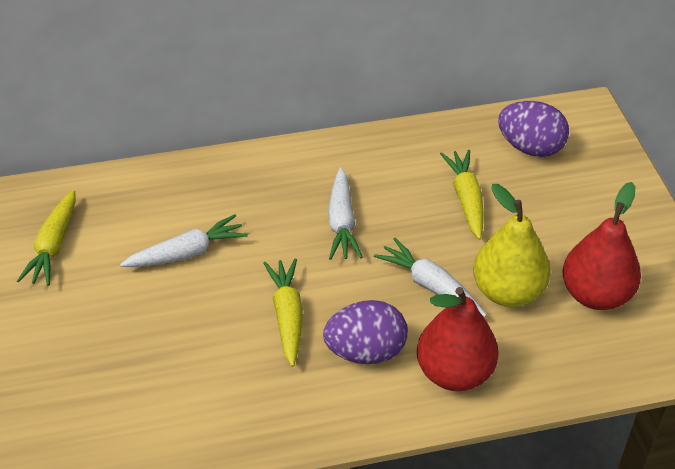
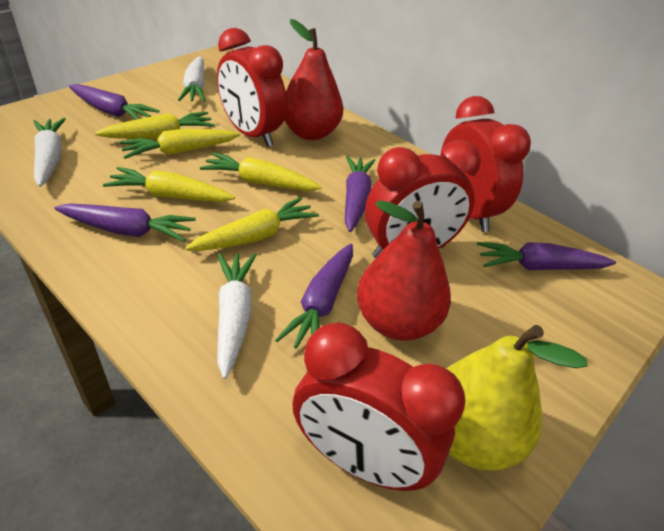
purple carrot: none = 0 -> [54,204,196,242] [69,84,159,120] [275,244,353,348] [345,155,375,232] [477,242,616,270] = 5
purple egg: [323,300,408,364] [498,101,569,157] = 2 -> none = 0
red clock: none = 0 -> [217,28,287,147] [292,322,465,491] [365,140,481,259] [440,96,531,232] = 4
yellow carrot: [17,190,76,286] [263,258,303,367] [440,150,483,240] = 3 -> [95,112,215,139] [103,167,235,202] [120,129,240,159] [185,197,319,251] [200,152,322,191] = 5

